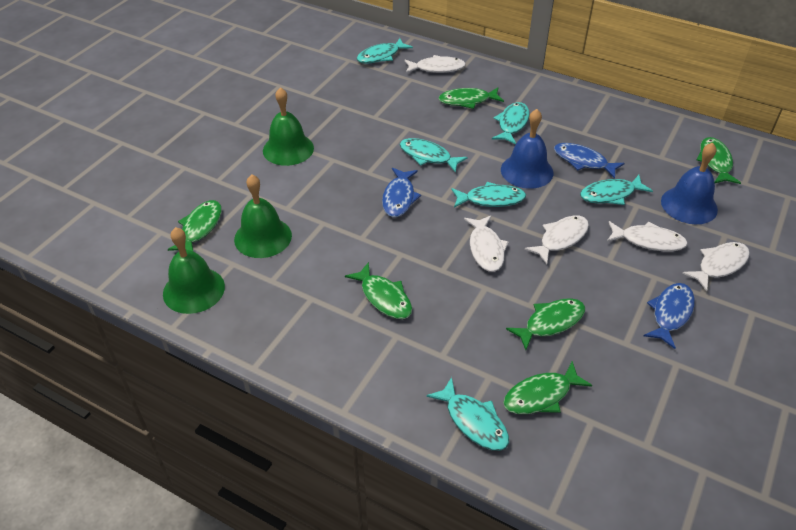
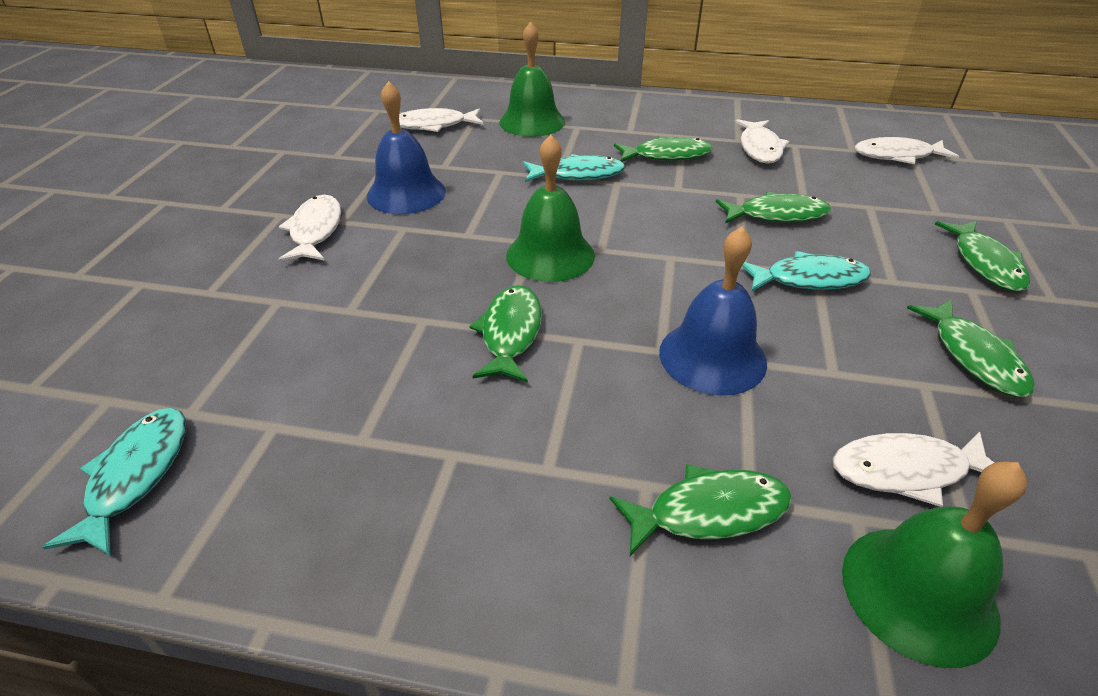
blue fish: [382,168,421,217] [554,143,625,179] [643,283,695,349] = 3 -> none = 0
turquoise fish: [357,38,413,64] [400,138,468,173] [426,377,509,451] [451,182,526,208] [492,102,529,145] [580,175,653,205] = 6 -> [42,408,186,556] [523,154,625,182] [742,251,871,291] = 3

